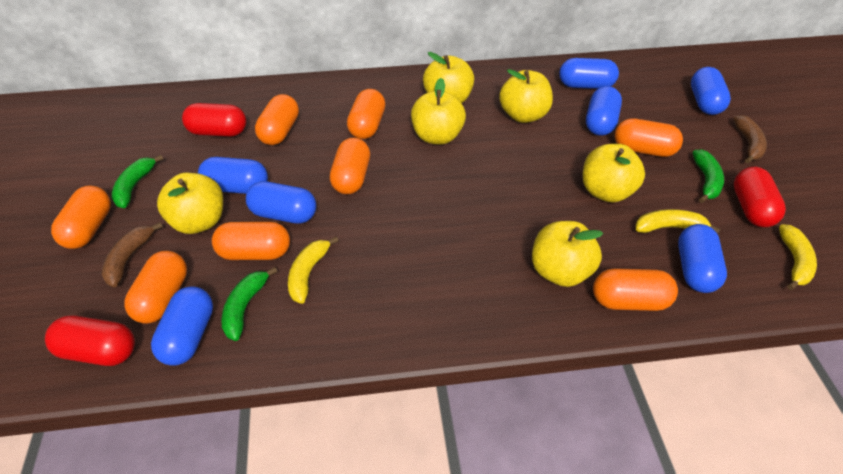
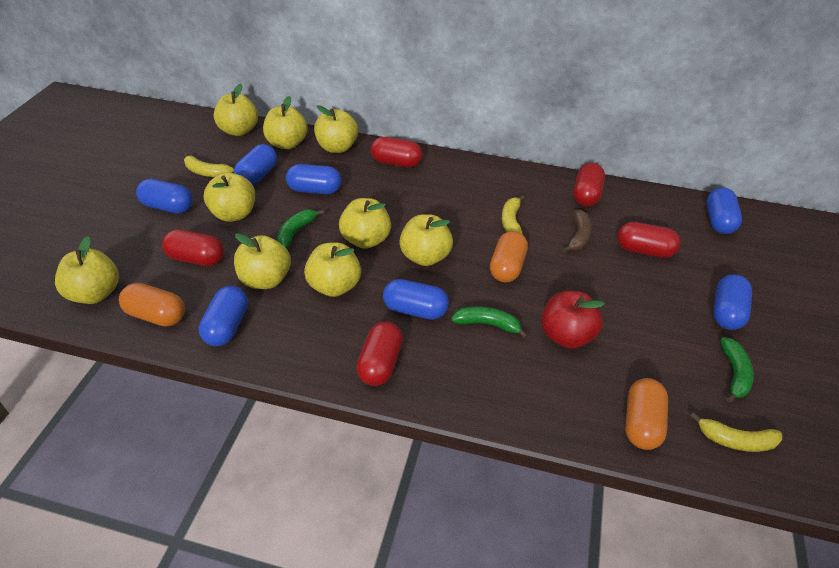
brown banana: [102,222,163,287] [733,115,767,164] = 2 -> [562,209,592,253] = 1
orange capsule: [51,186,111,249] [124,251,187,324] [212,222,290,260] [255,94,299,145] [330,138,370,194] [347,89,385,139] [593,268,678,311] [615,118,683,157] = 8 -> [119,283,185,326] [490,231,528,282] [625,378,668,450] = 3
red apple: none = 0 -> [541,291,605,349] = 1
red capsule: [45,315,135,366] [182,103,247,137] [734,166,786,227] = 3 -> [162,229,224,266] [356,321,403,386] [371,137,422,167] [573,163,605,206] [617,222,680,258] = 5
yellow apple: [157,173,223,234] [411,78,466,145] [423,52,474,103] [499,69,553,123] [532,221,603,287] [583,144,645,203] = 6 -> [55,236,119,304] [204,172,255,222] [214,84,258,136] [234,233,291,289] [263,96,308,149] [304,242,361,297] [314,105,358,153] [339,198,391,249] [399,214,453,266] = 9

